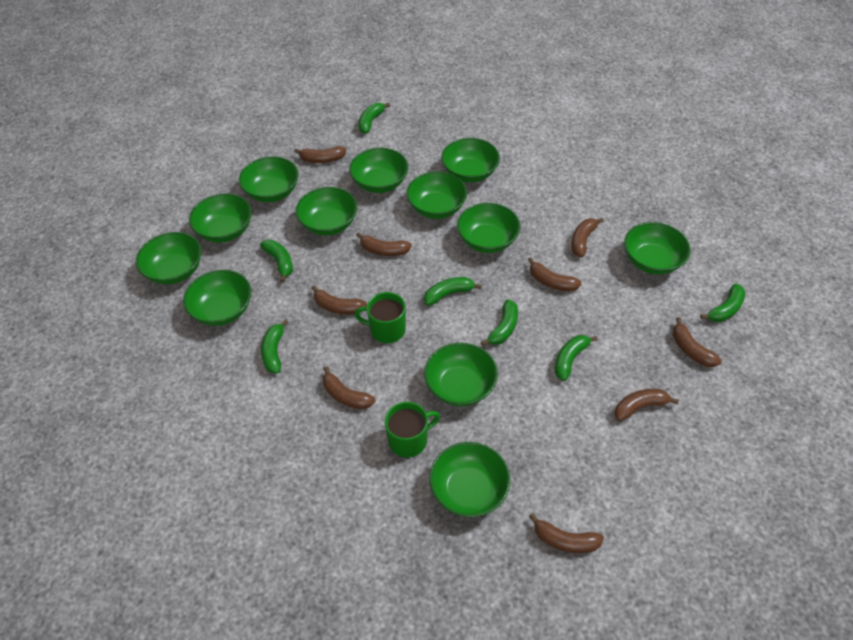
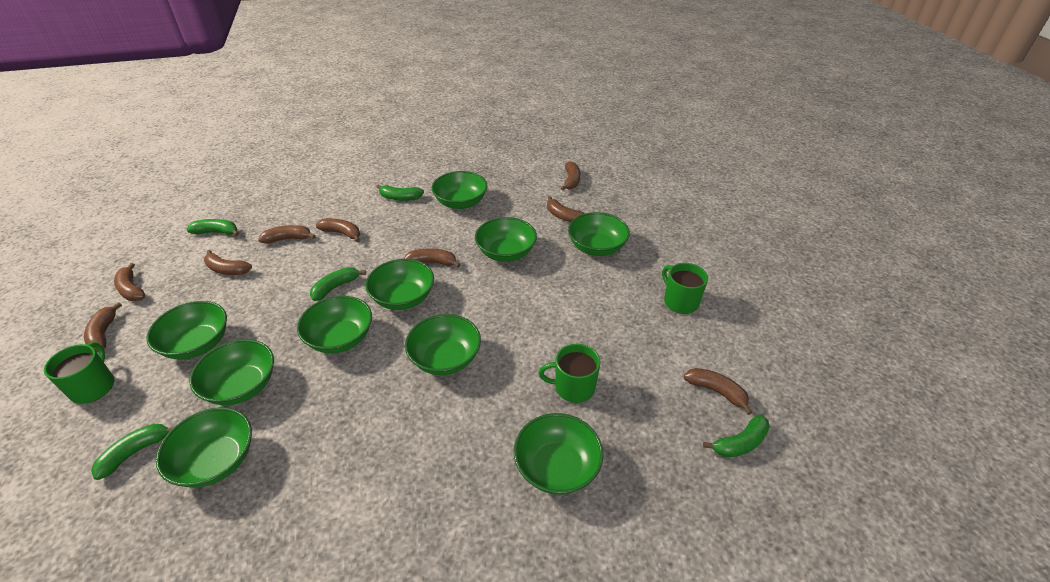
green banana: [260,240,293,282] [261,319,289,373] [359,103,390,134] [424,277,482,306] [481,299,518,346] [555,335,598,381] [700,283,745,322] = 7 -> [91,424,174,480] [186,219,239,236] [310,267,366,301] [376,184,424,201] [703,414,770,457] = 5
green bowl: [136,232,202,284] [183,270,251,326] [189,194,252,243] [239,156,299,202] [296,187,357,236] [349,148,408,193] [406,171,467,219] [424,343,498,406] [429,442,510,517] [441,138,500,182] [457,203,520,253] [624,222,690,274] = 12 -> [146,301,227,360] [156,407,252,488] [190,339,274,405] [297,296,372,353] [365,259,434,310] [405,314,481,375] [431,171,487,209] [475,217,537,262] [514,413,604,495] [568,212,630,256] = 10
green mug: [354,292,406,343] [385,402,440,458] = 2 -> [44,342,115,404] [538,344,600,403] [662,263,708,314] = 3

